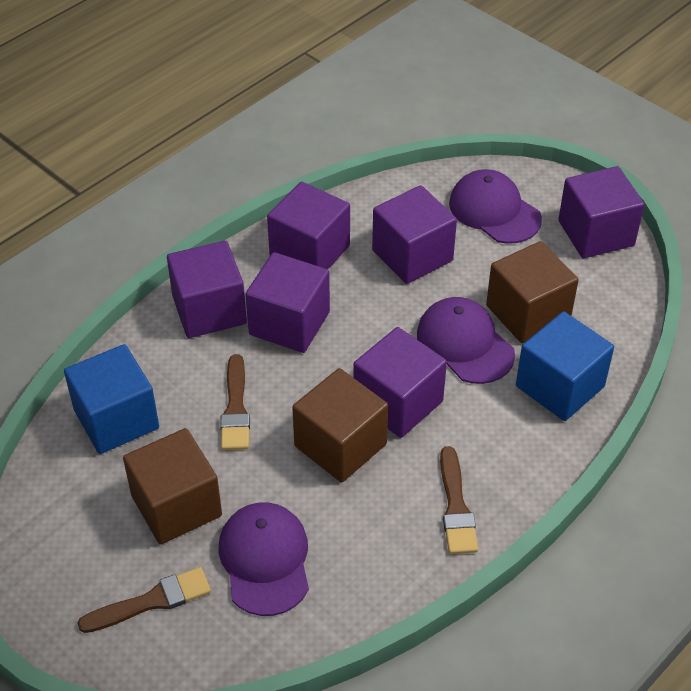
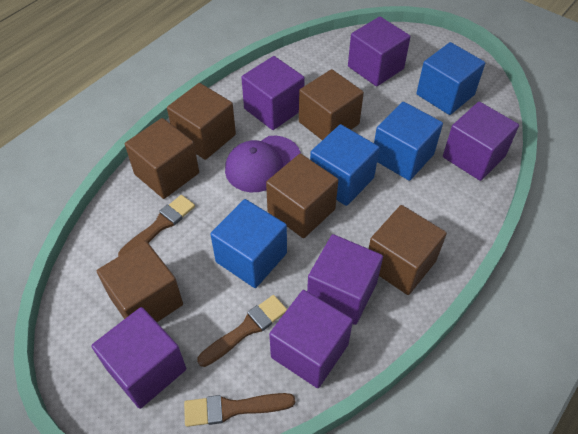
blue cube: [64,344,159,454] [516,311,614,421] = 2 -> [210,199,287,288] [310,124,380,206] [374,102,443,181] [416,42,485,115] = 4
brown cube: [123,428,222,545] [292,368,388,482] [486,241,579,343] = 3 -> [97,241,183,322] [125,118,199,199] [167,83,236,160] [266,154,338,238] [299,69,364,140] [369,205,447,295] = 6
purple cap: [219,502,309,616] [417,297,515,384] [449,169,542,244] = 3 -> [225,136,301,192] = 1

